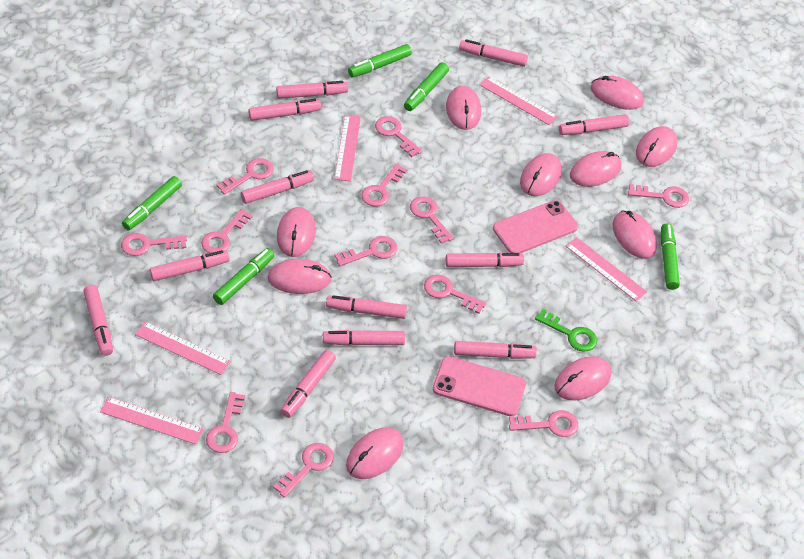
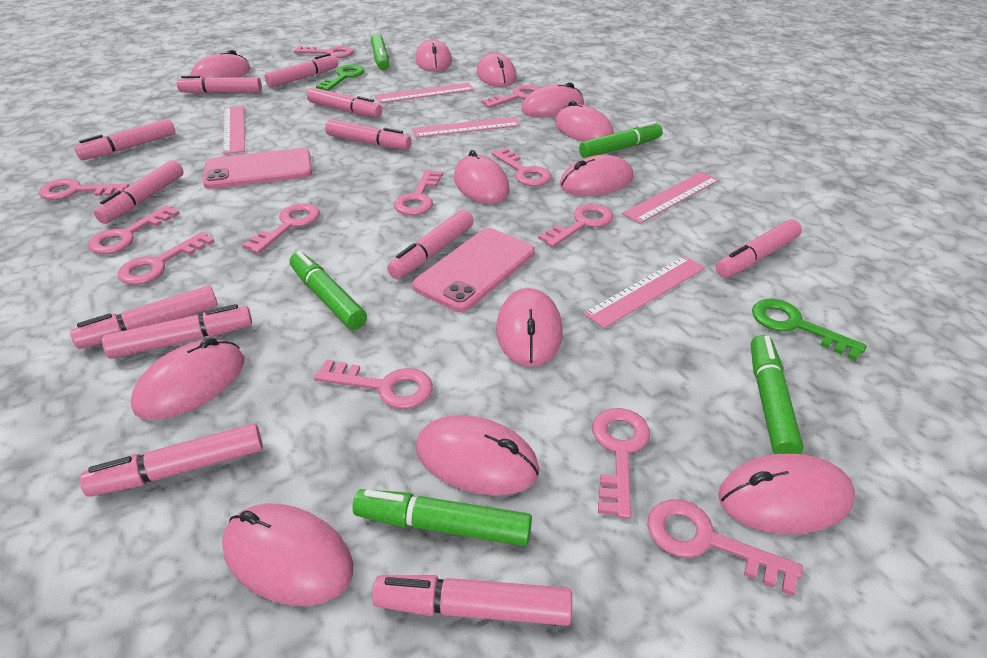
green key: [535,309,597,352] = 1 -> [316,65,365,91] [752,299,867,361] = 2
pink mouse: [268,259,332,294] [277,207,316,257] [346,427,404,479] [446,86,481,130] [520,153,562,196] [554,356,611,401] [570,151,621,187] [591,76,644,110] [613,211,657,259] [636,126,677,167] = 10 -> [131,337,244,420] [190,50,251,79] [222,504,354,606] [415,39,452,72] [416,415,539,496] [454,150,509,204] [477,53,517,87] [496,288,563,367] [521,82,584,117] [555,101,614,142] [559,155,633,196] [718,453,855,534] = 12

